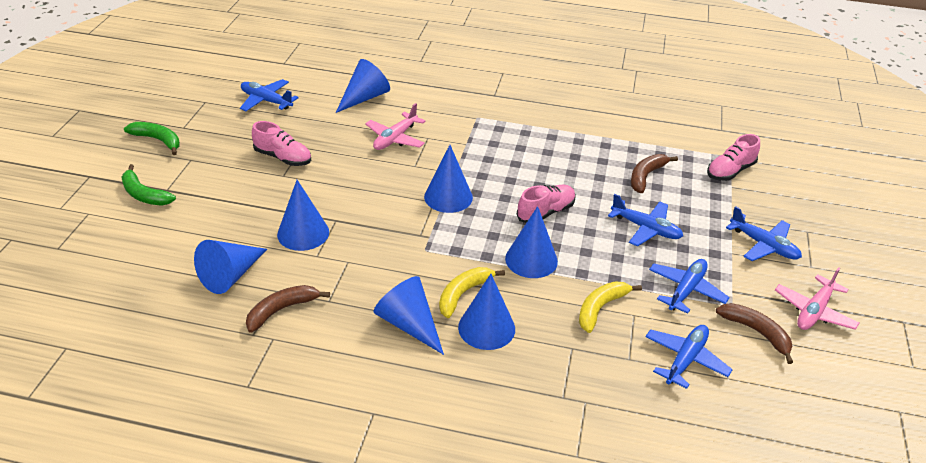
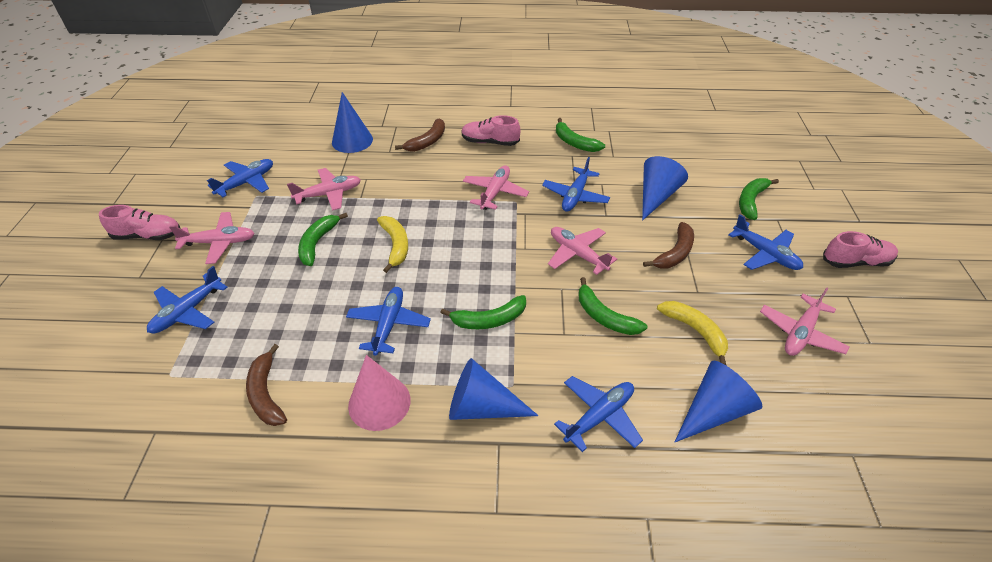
blue cone: [194,240,267,294] [277,180,329,251] [336,59,390,113] [374,276,444,355] [424,145,473,213] [458,274,515,350] [505,206,558,278] = 7 -> [332,92,373,153] [449,358,539,420] [642,156,688,221] [675,361,762,442] = 4
blue plane: [240,79,299,111] [608,194,683,246] [645,325,733,389] [649,259,730,314] [726,206,802,261] = 5 -> [147,266,228,334] [207,159,273,197] [346,287,431,356] [542,157,610,212] [554,376,643,452] [729,214,803,270] = 6
green banana: [121,164,176,205] [124,122,180,155] = 2 -> [298,213,348,266] [440,295,526,329] [556,118,605,152] [579,277,647,335] [739,178,779,220] = 5
pink cone: none = 0 -> [348,355,411,431] = 1
pink plane: [365,103,426,150] [775,267,859,330] = 2 -> [169,212,255,264] [287,168,361,211] [463,166,529,210] [548,227,617,275] [760,287,850,356] = 5

